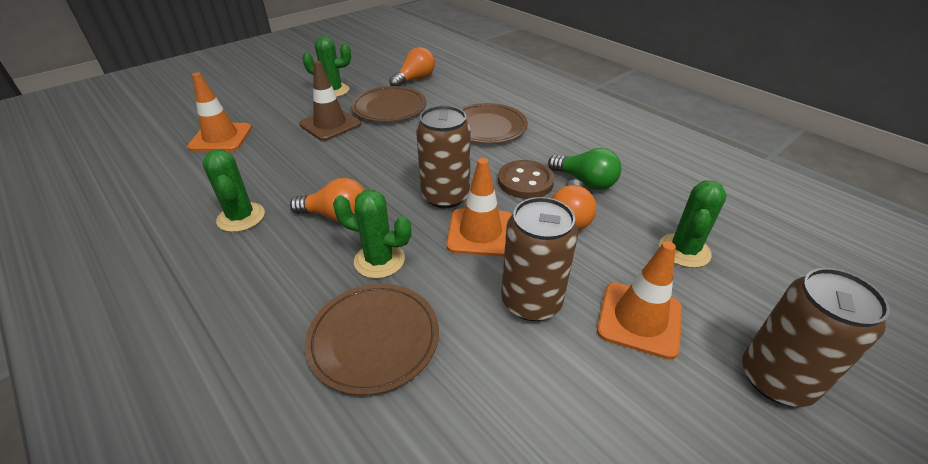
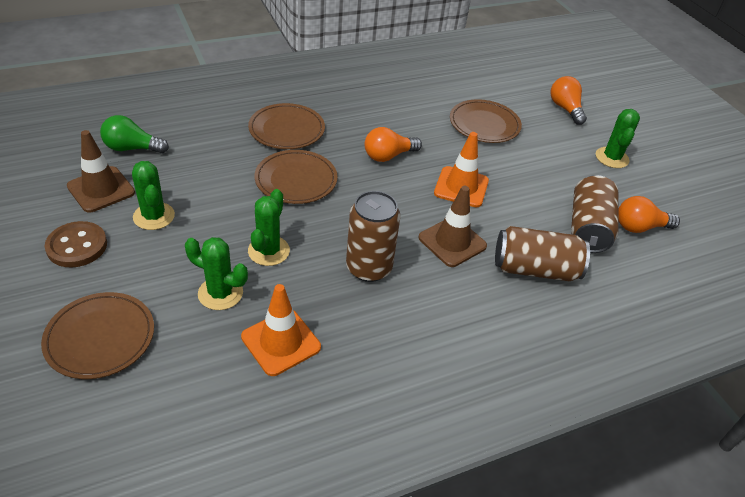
brown plate: [305,284,439,395] [351,86,426,122] [460,103,528,144] = 3 -> [41,292,154,379] [248,103,325,149] [255,150,337,204] [450,99,522,143] = 4
brown traffic cone: [299,61,361,141] = 1 -> [67,130,135,213] [419,186,487,267] = 2
orange traffic cone: [187,72,252,151] [446,158,512,256] [597,241,682,360] = 3 -> [241,284,321,376] [434,132,489,207] = 2

